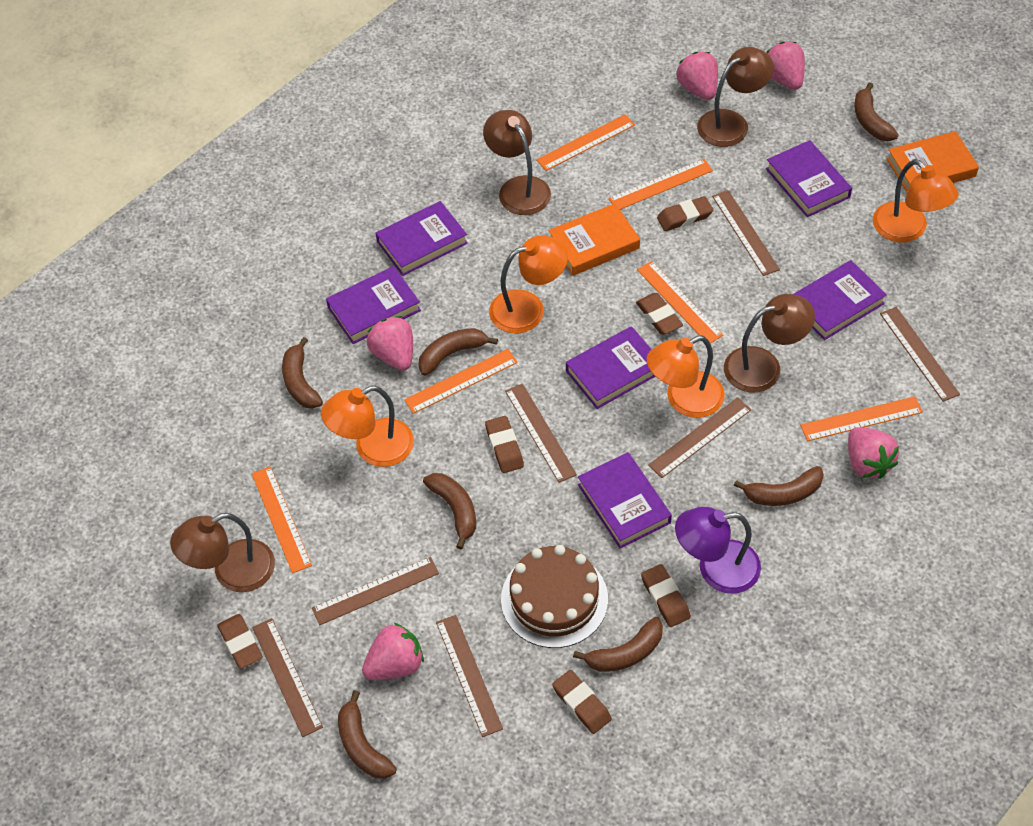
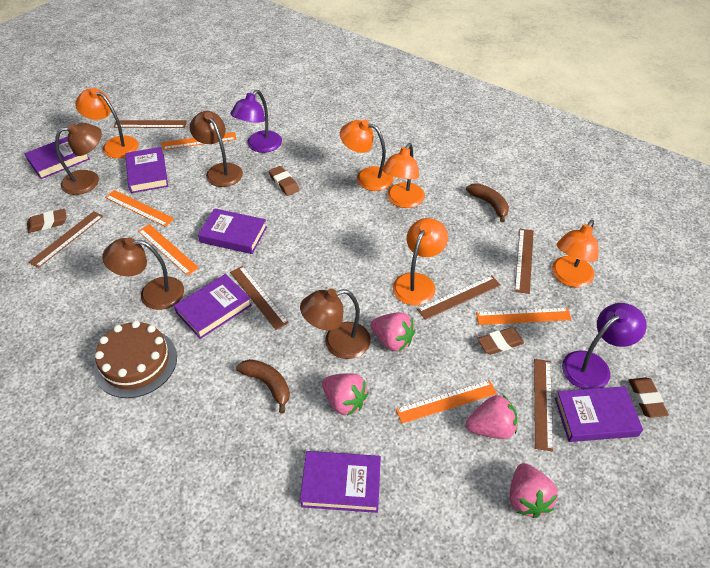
brown banana: [282,337,323,409] [338,690,397,779] [418,328,498,376] [423,473,476,549] [573,617,663,672] [734,466,824,506] [854,82,899,141] = 7 -> [236,359,290,413] [466,183,509,222] = 2
brown eraser: [217,614,263,669] [485,416,524,473] [552,670,612,734] [636,293,683,335] [641,564,691,627] [657,196,713,231] = 6 -> [27,209,67,233] [269,166,299,196] [478,327,524,355] [629,377,669,418] = 4
brown ruler: [252,618,323,737] [312,557,439,625] [436,615,503,737] [505,383,577,483] [648,397,751,478] [712,190,780,276] [880,307,960,402] = 7 -> [29,211,103,268] [113,120,187,128] [230,266,289,330] [417,276,501,320] [515,229,534,294] [534,359,553,452] = 6
orange book: [548,203,640,276] [886,131,979,192] = 2 -> none = 0
orange lamp: [321,386,414,467] [489,235,568,333] [647,336,725,418] [873,159,958,243] = 4 -> [75,88,139,158] [340,120,393,191] [382,143,425,208] [393,218,448,306] [552,220,599,287] = 5
orange ruler: [252,466,312,573] [404,349,518,414] [536,114,635,171] [608,159,713,210] [637,261,723,344] [800,396,923,441] = 6 -> [105,190,174,227] [138,224,199,276] [162,132,236,150] [396,380,497,424] [476,308,572,325] = 5
pink strawberry: [362,623,424,680] [366,316,413,371] [676,52,718,100] [766,42,805,90] [848,427,899,479] = 5 -> [322,373,369,416] [370,312,415,351] [466,395,517,439] [510,463,557,518] = 4
purple lamp: [675,507,761,594] = 1 -> [230,90,282,153] [562,303,647,389] = 2

